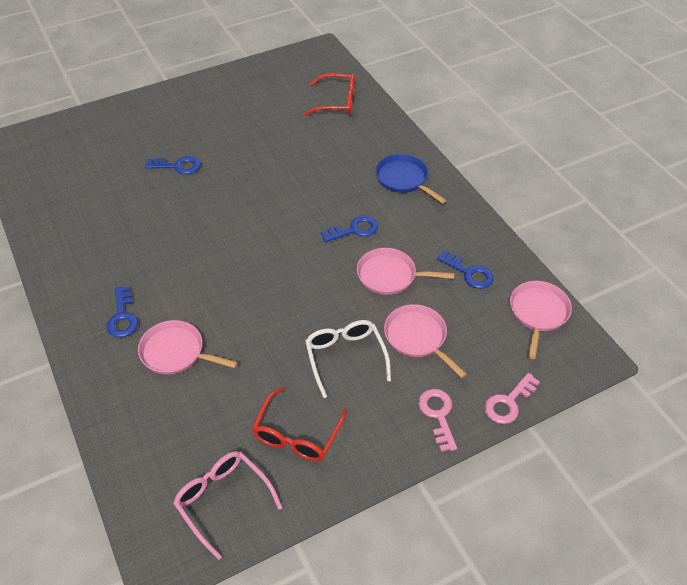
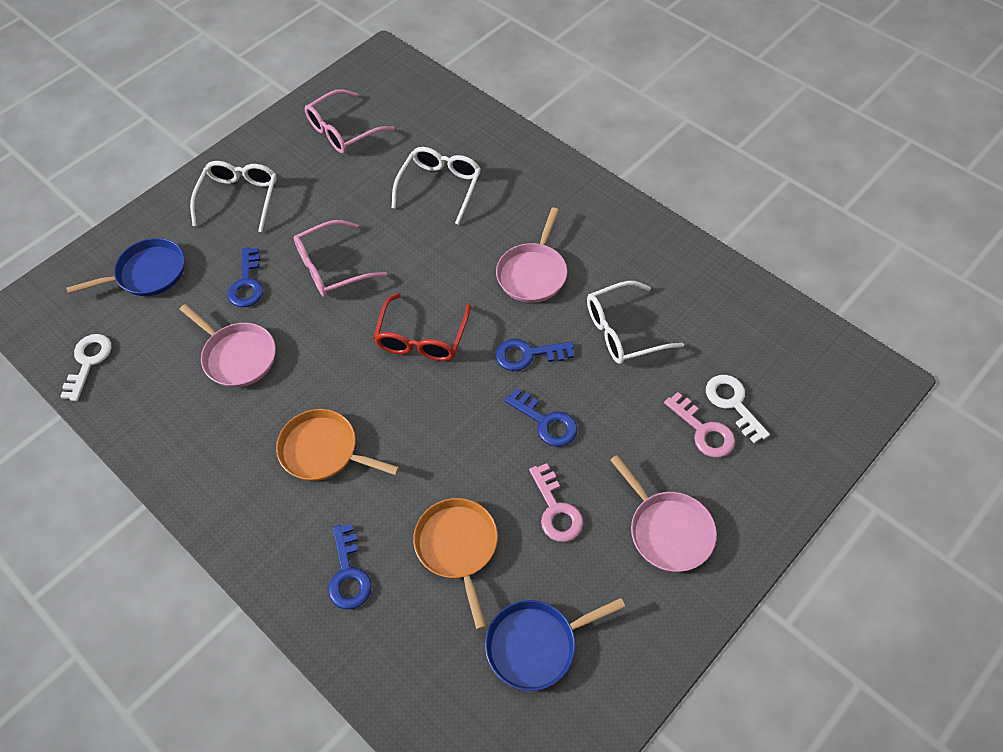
blue pan: [376,154,447,204] = 1 -> [67,238,184,296] [485,598,625,691] = 2
orange pan: none = 0 -> [276,409,399,481] [413,498,498,630] = 2
pink glasses: [173,451,282,560] = 1 -> [294,220,387,297] [305,89,395,154] = 2
pink pan: [138,320,238,375] [357,248,454,295] [384,304,467,378] [510,281,572,359] = 4 -> [179,304,276,388] [496,207,567,303] [610,455,717,572] = 3
red glasses: [252,387,347,461] [304,73,355,116] = 2 -> [373,293,471,361] = 1
white glasses: [305,320,391,398] = 1 -> [190,161,277,232] [392,147,481,225] [587,281,684,364] = 3
white key: none = 0 -> [60,334,111,401] [706,375,770,443] = 2

